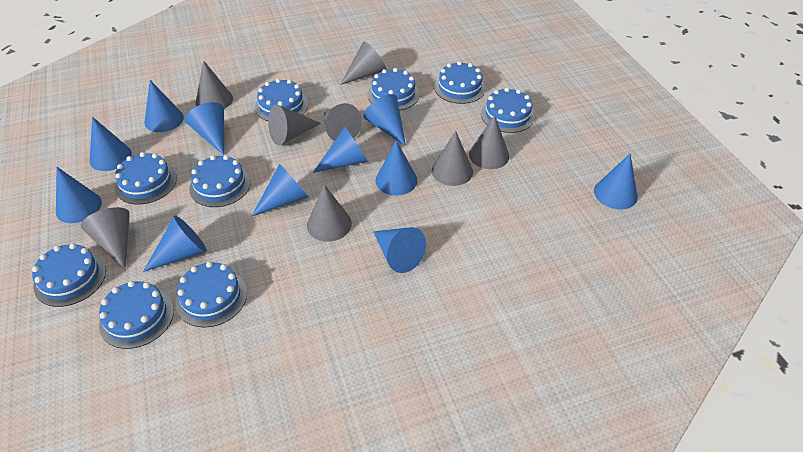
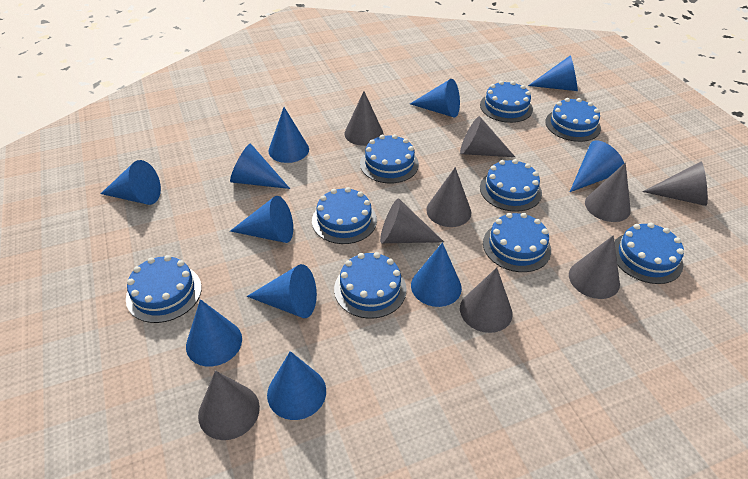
grey cone: [81,207,130,270] [195,60,233,109] [268,105,321,145] [307,184,352,242] [324,103,362,141] [340,42,386,85] [432,131,473,186] [469,115,509,169] = 8 -> [198,371,260,440] [344,91,383,146] [380,198,444,243] [426,167,471,227] [460,116,515,157] [460,267,513,333] [569,235,620,299] [585,163,631,222] [642,162,708,206] = 9

